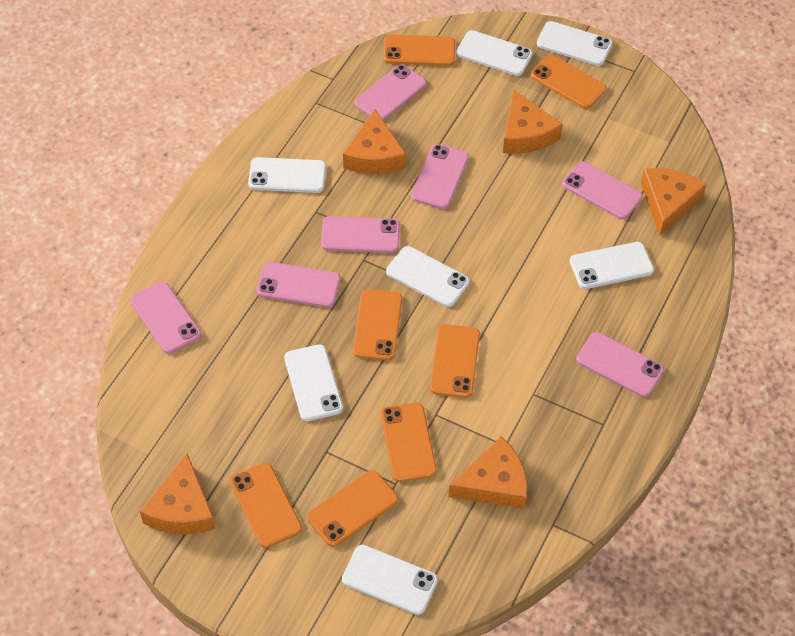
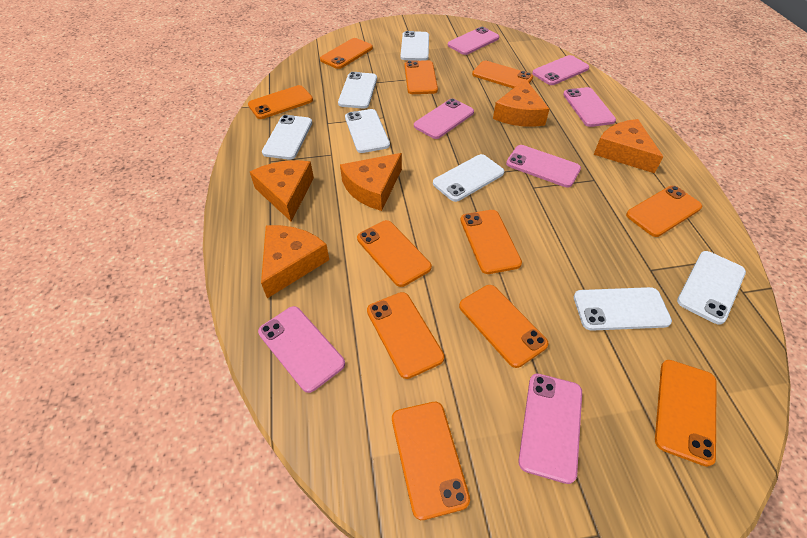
orange phone: [230,463,302,548] [307,470,398,547] [353,289,402,361] [381,403,437,482] [383,34,455,66] [430,324,480,398] [531,55,606,109] = 7 -> [248,85,313,119] [320,38,373,69] [357,220,432,287] [367,292,444,379] [392,402,470,520] [405,60,438,94] [459,285,549,368] [461,210,522,274] [472,61,533,88] [626,186,702,237] [655,360,717,467] = 11

